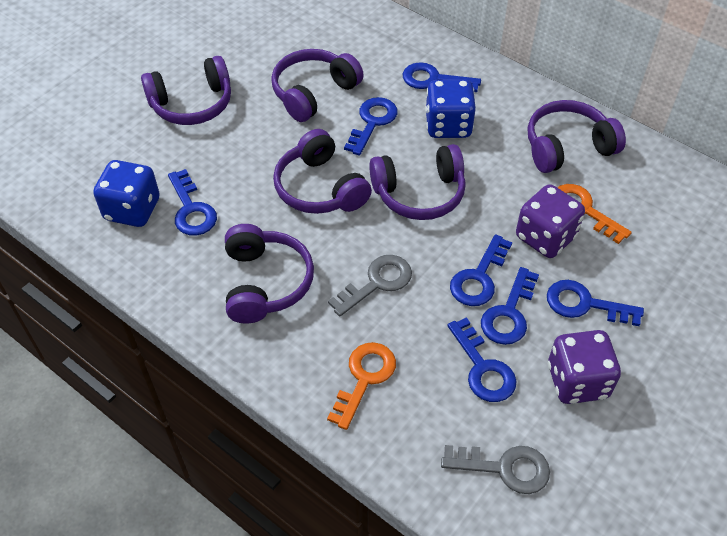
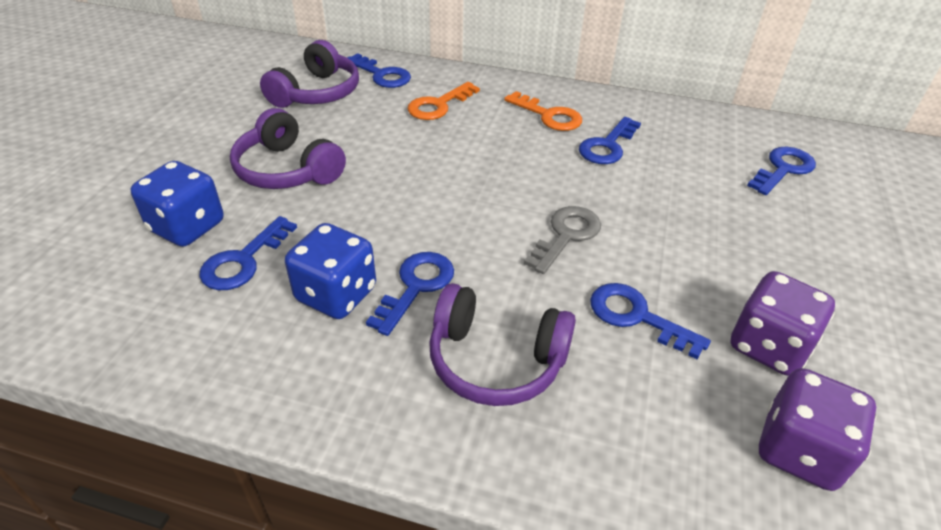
blue key: [168,169,217,236] [344,97,398,155] [403,62,481,92] [447,317,517,402] [450,234,512,306] [481,267,539,345] [547,280,644,326] = 7 -> [199,216,297,290] [347,53,411,88] [366,252,454,336] [579,117,641,164] [590,283,711,359] [747,147,816,195] = 6
grey key: [328,255,412,317] [441,445,550,494] = 2 -> [524,206,601,274] = 1
purple headphones: [141,56,231,125] [225,224,314,324] [271,49,364,122] [273,129,372,214] [369,144,466,220] [528,100,626,173] = 6 -> [230,108,346,189] [260,40,359,108] [429,283,576,406] = 3

